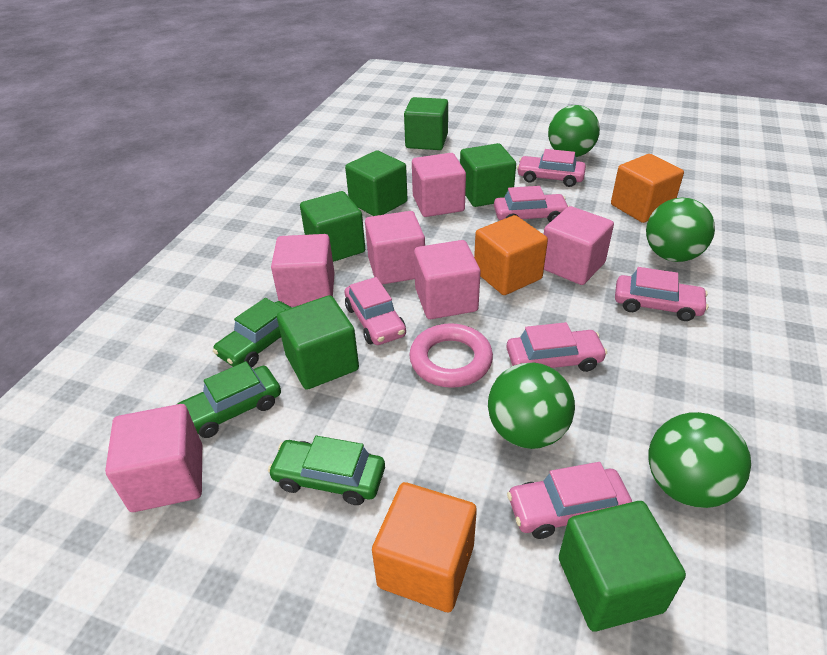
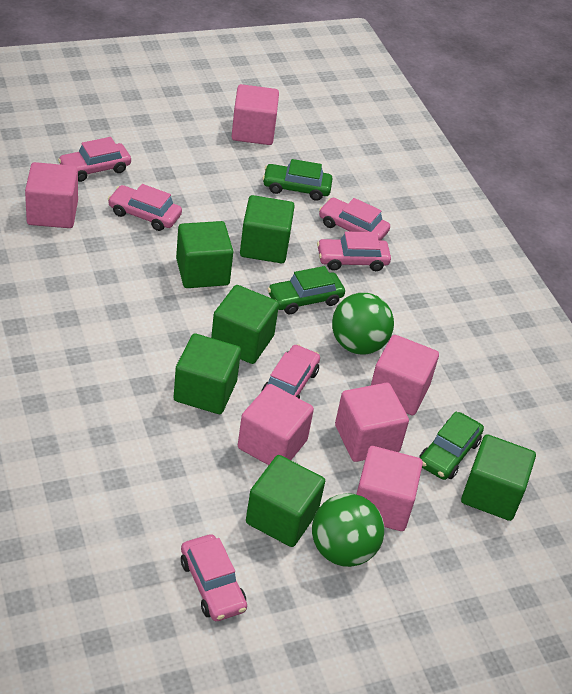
green ball: [488,363,575,449] [548,105,600,157] [646,198,715,262] [649,412,751,508] = 4 -> [312,493,384,567] [332,293,394,355] = 2
orange cube: [372,482,477,612] [474,215,548,295] [611,154,684,223] = 3 -> none = 0
pink ring: [409,323,493,388] = 1 -> none = 0

